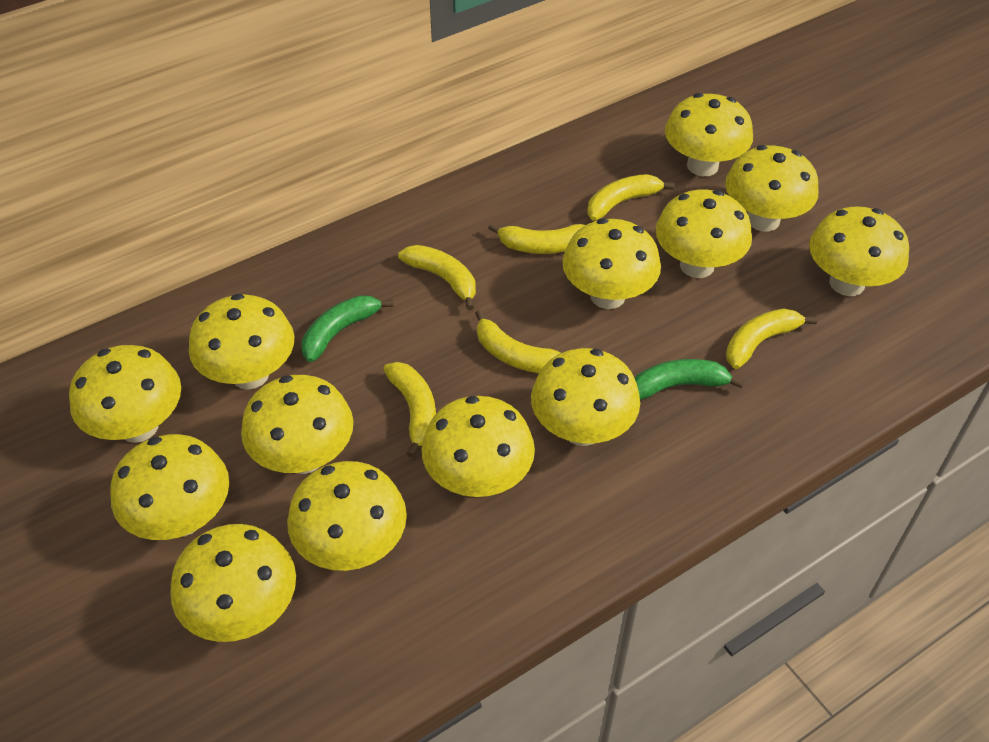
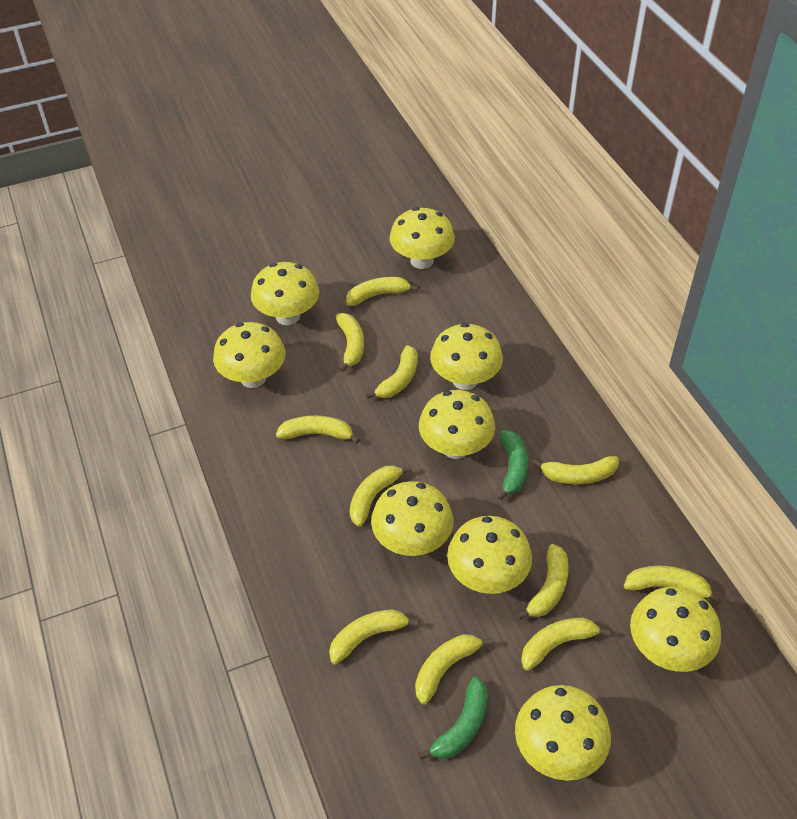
yellow banana: [383,362,436,458] [398,245,476,310] [475,310,561,373] [488,223,585,254] [587,174,675,221] [726,309,817,369] = 6 -> [276,415,360,444] [329,609,419,665] [336,313,364,372] [346,277,419,306] [350,465,412,527] [366,345,418,399] [415,634,493,705] [517,544,569,620] [521,618,610,671] [532,456,619,484] [624,566,721,605] = 11
yellow mushroom: [69,345,181,443] [110,434,229,540] [170,524,296,642] [189,294,294,390] [241,375,353,474] [287,461,407,571] [422,396,535,497] [531,348,640,446] [562,218,661,309] [656,190,752,278] [665,93,753,176] [725,145,819,232] [809,206,909,296] = 13 -> [213,322,285,388] [251,262,319,325] [371,481,453,556] [389,207,455,269] [419,390,495,459] [430,323,503,390] [447,516,532,594] [515,685,611,781] [630,587,721,672] = 9

